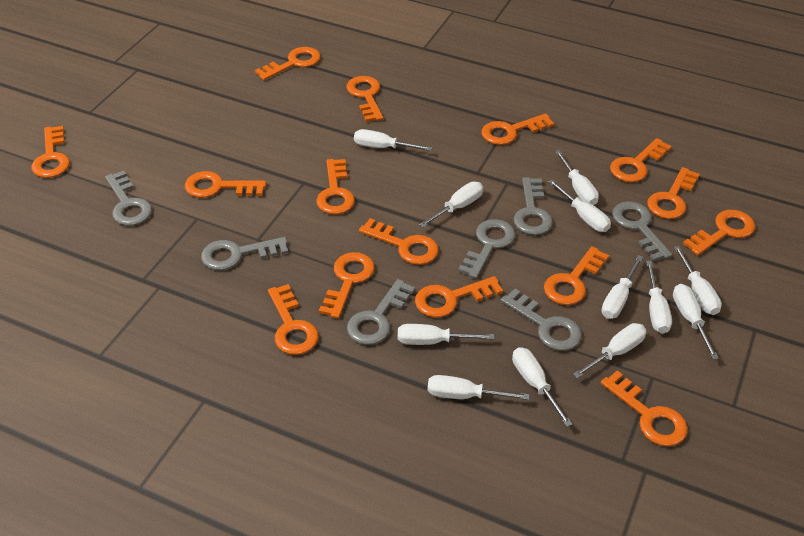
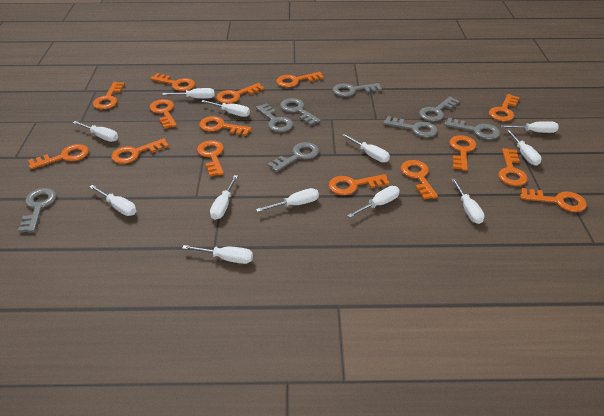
grey key: [105,171,152,226] [201,237,288,270] [347,279,415,345] [458,219,516,279] [501,288,582,351] [513,177,553,235] [612,201,672,261] = 7 -> [18,188,56,232] [256,103,293,132] [268,142,319,172] [280,98,321,126] [332,83,382,97] [383,116,438,137] [419,97,460,122] [444,118,500,140] = 8

